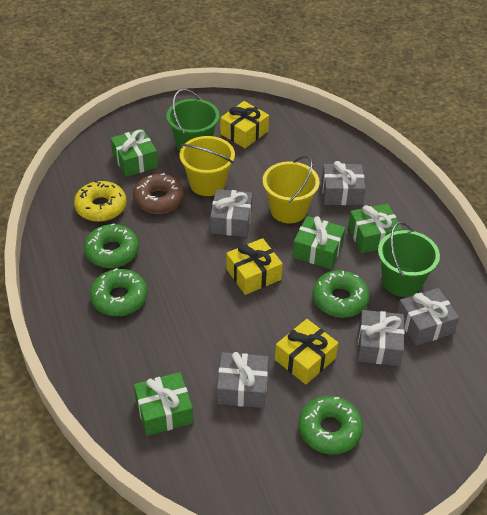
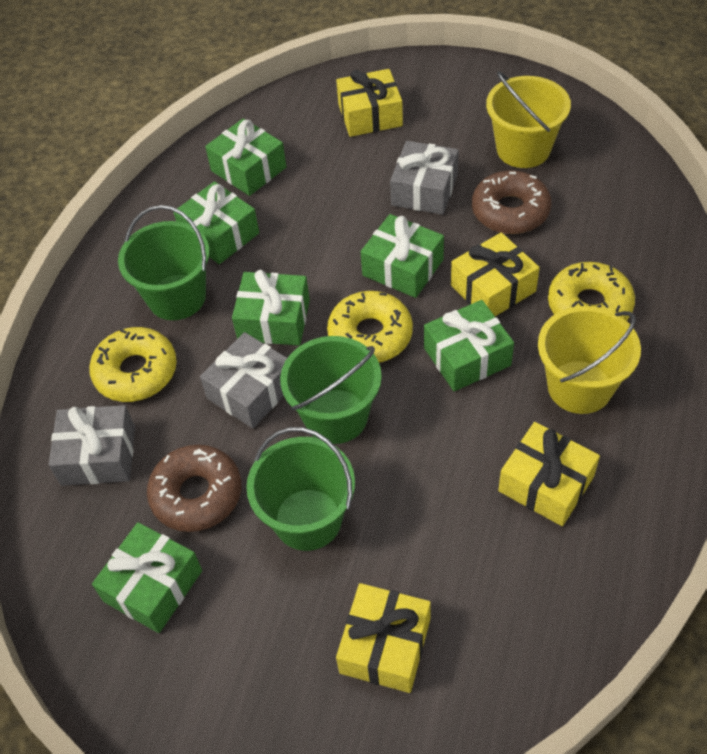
brown donut: [133,173,184,214] = 1 -> [147,445,241,532] [472,170,551,234] = 2
green bucket: [166,89,219,151] [378,221,440,297] = 2 -> [118,205,210,320] [246,427,355,551] [280,336,382,444] = 3
green donut: [84,223,139,268] [90,268,148,316] [299,396,363,454] [312,270,370,318] = 4 -> none = 0
green gift: [111,129,158,177] [134,372,193,436] [293,216,345,269] [348,204,402,253] = 4 -> [92,522,202,633] [174,181,259,264] [205,118,286,196] [232,270,310,346] [361,214,444,298] [424,300,514,391] = 6
grey gift: [210,189,252,237] [217,352,269,408] [322,161,366,205] [358,310,405,366] [397,288,459,346] = 5 -> [48,405,135,486] [200,332,287,428] [390,141,459,215] = 3
yellow donut: [74,180,126,222] = 1 -> [89,327,177,402] [327,291,413,363] [548,262,635,321] = 3
yellow gift: [220,101,269,148] [226,238,283,295] [275,319,338,385] = 3 -> [336,69,403,137] [336,583,431,693] [451,232,540,316] [498,422,600,526] = 4

